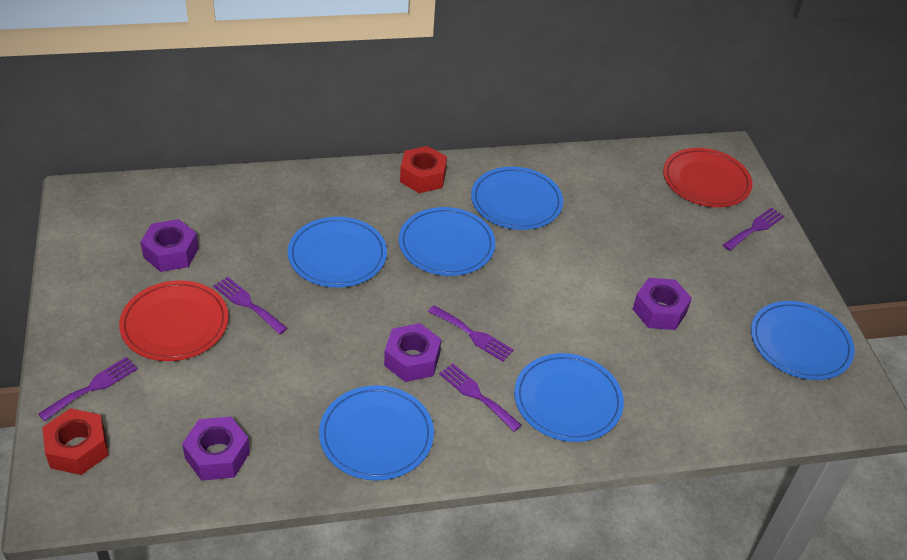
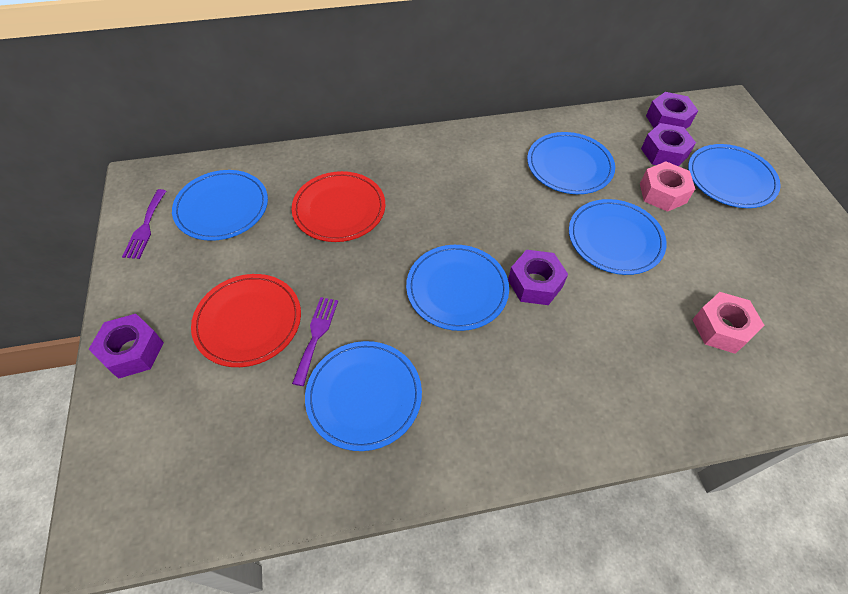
pink nut: none = 0 -> [640,162,695,212] [692,292,765,354] = 2
purple fork: [38,357,138,421] [213,277,288,334] [428,305,514,361] [439,363,521,432] [723,207,784,251] = 5 -> [122,189,166,259] [292,297,338,386] = 2
red nut: [42,408,108,475] [400,146,447,193] = 2 -> none = 0

